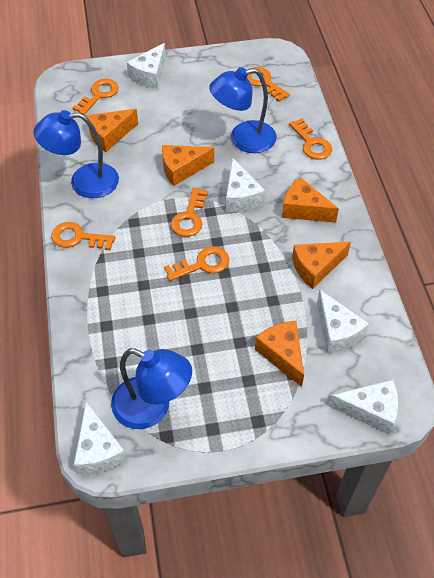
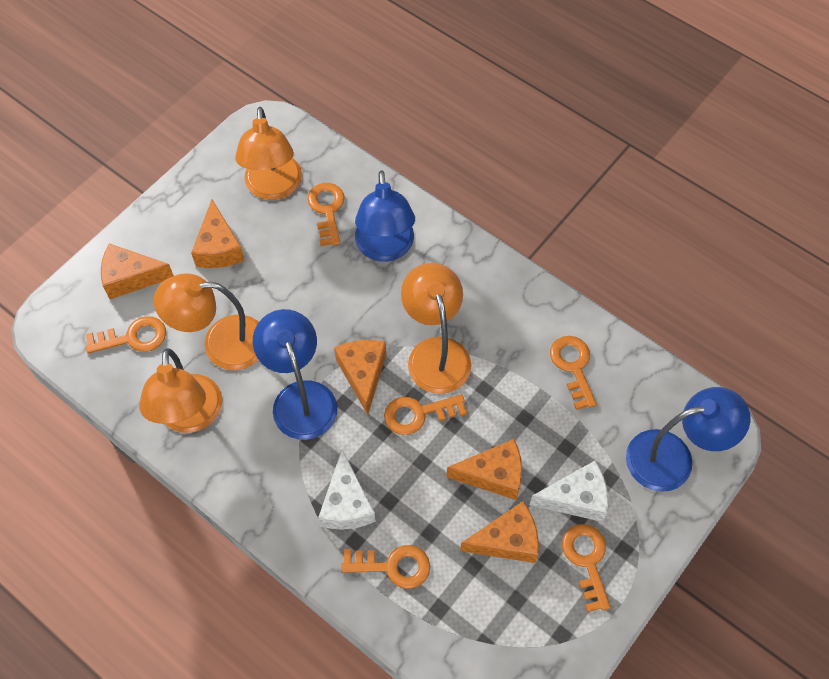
orange lamp: none = 0 -> [139,348,222,433] [154,273,259,370] [235,107,302,200] [401,263,471,394] = 4
white cheese: [74,402,126,474] [127,43,166,89] [226,158,265,212] [317,290,369,353] [329,380,398,434] = 5 -> [318,450,376,529] [530,461,608,522] = 2

